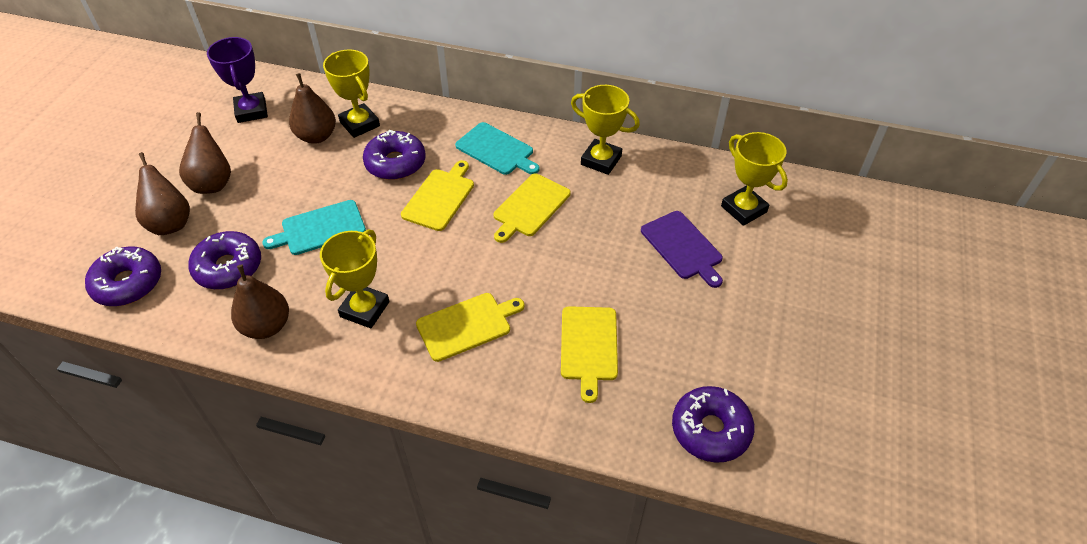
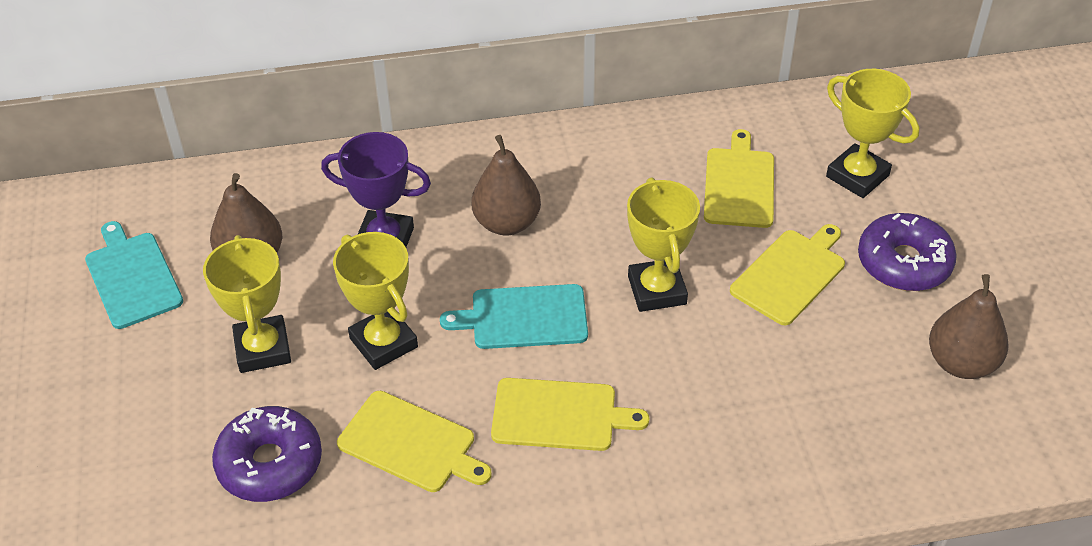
brown pear: [135,152,190,235] [179,112,231,194] [231,265,289,339] [289,73,336,144] = 4 -> [210,173,282,252] [471,135,541,235] [929,274,1009,379] = 3
purple cutting board: [641,211,723,288] = 1 -> none = 0
purple donut: [85,246,161,306] [188,231,261,289] [363,130,426,180] [672,386,754,463] = 4 -> [212,406,322,502] [858,213,957,291] = 2

